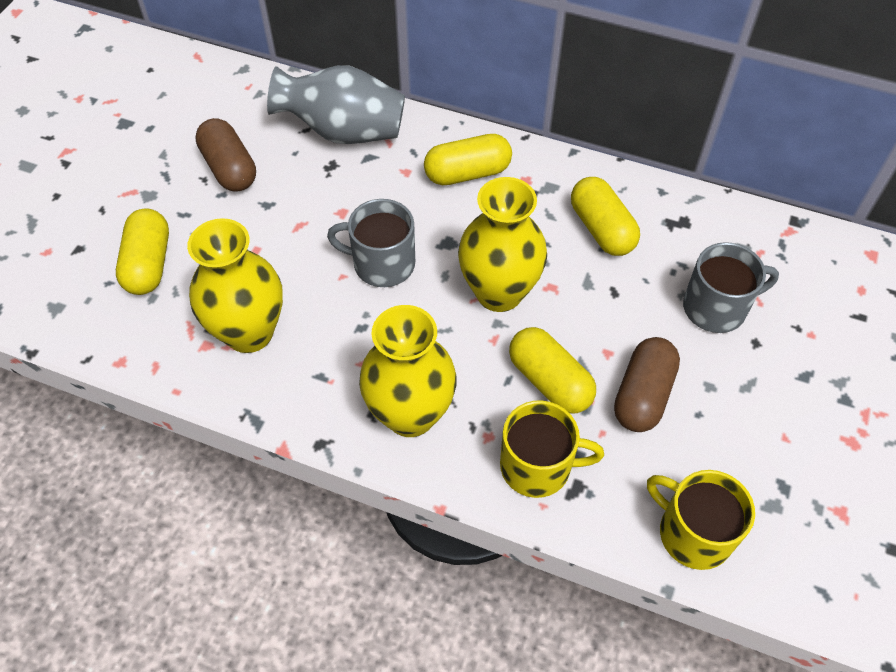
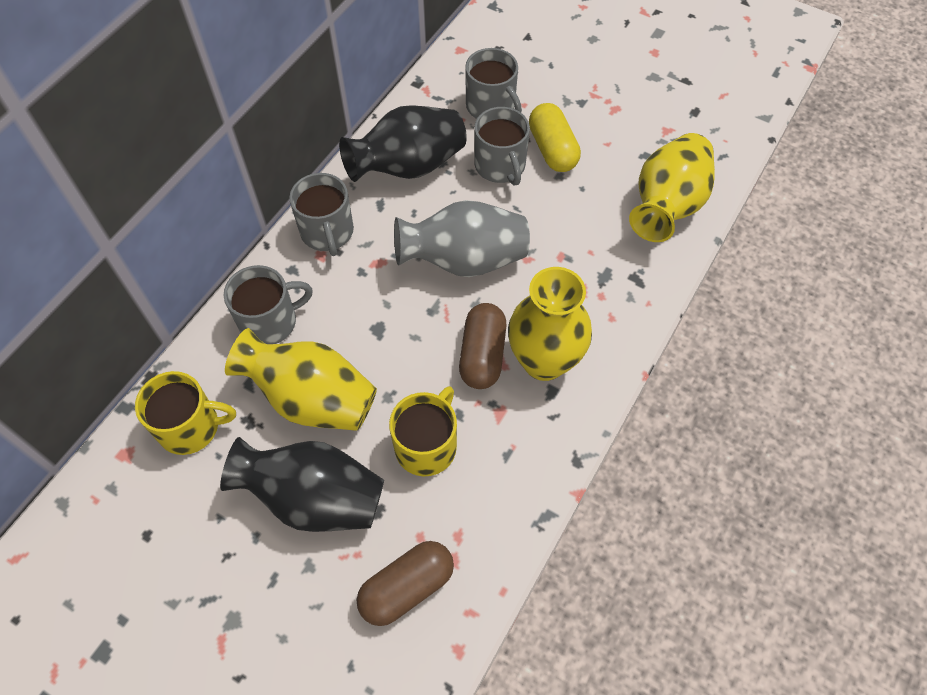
black vase: none = 0 -> [220,437,384,532] [339,105,467,182] = 2
grey mug: [327,199,415,287] [683,242,779,333] = 2 -> [224,265,313,344] [289,173,354,256] [465,48,522,119] [474,107,530,186] = 4
yellow capsule: [116,208,169,295] [424,134,512,185] [509,327,596,414] [571,177,640,256] = 4 -> [529,103,581,172] = 1

